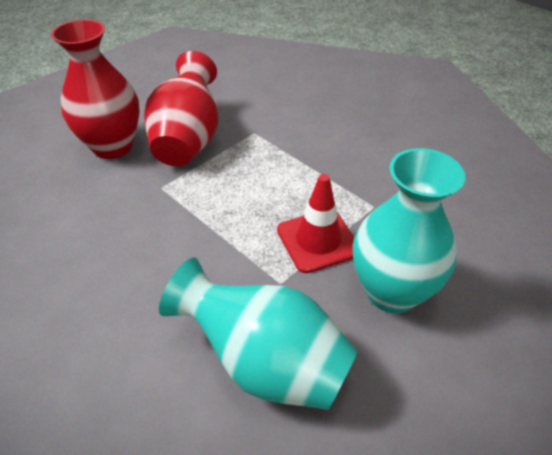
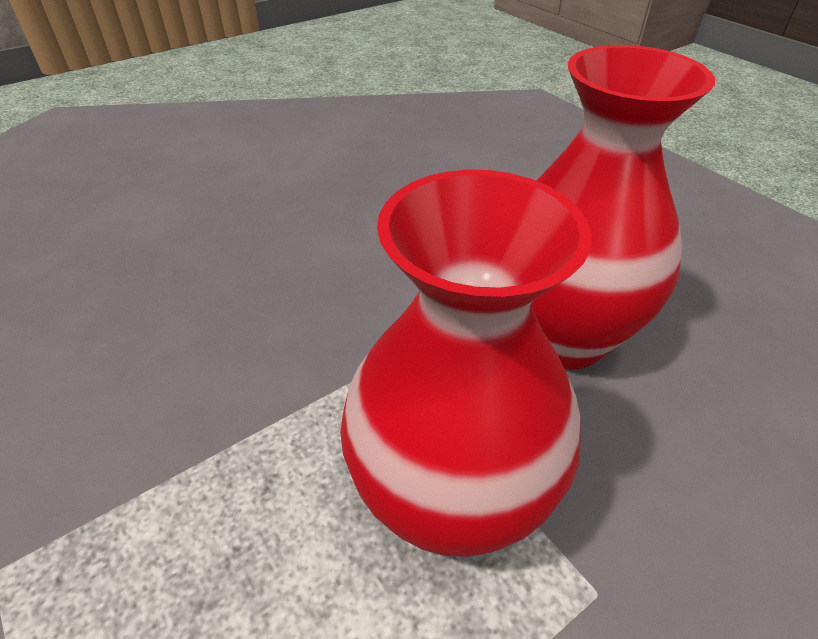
red traffic cone: [277,174,354,273] = 1 -> none = 0
turquoise vase: [159,257,358,410] [353,148,465,313] = 2 -> none = 0

